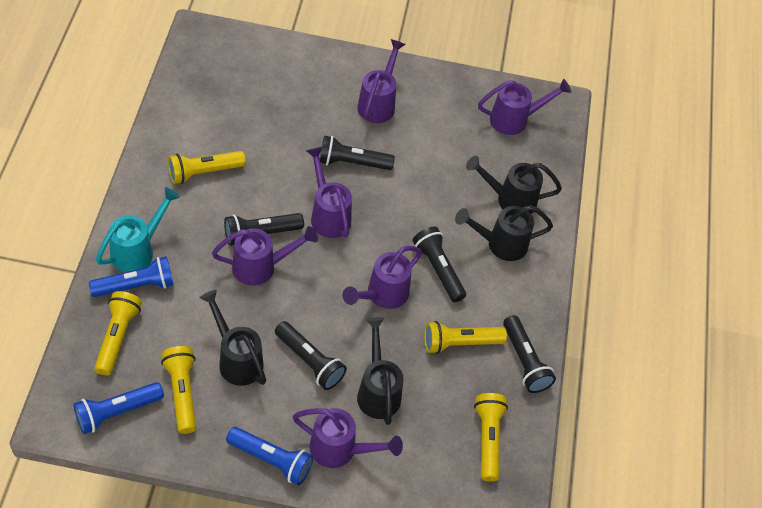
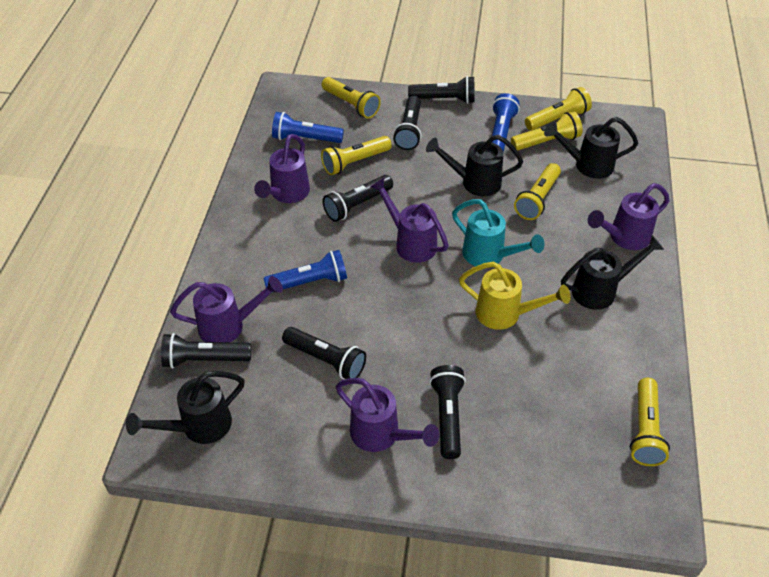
black flashlight: [224,213,304,246] [275,321,347,390] [320,136,395,170] [412,227,466,302] [503,315,556,393] = 5 -> [161,333,252,369] [282,327,366,379] [323,175,393,222] [393,96,421,150] [408,76,475,104] [429,365,466,459] = 6
purple watering can: [212,226,318,286] [292,408,403,468] [306,147,352,238] [343,246,422,309] [357,39,406,123] [478,79,571,135] = 6 -> [170,276,283,342] [254,134,310,203] [336,378,439,452] [370,178,449,263] [588,183,670,250] = 5
yellow flashlight: [94,291,142,375] [161,346,196,434] [168,151,246,184] [424,321,507,354] [474,393,508,482] = 5 -> [321,77,381,119] [321,136,392,175] [511,111,583,151] [514,163,561,220] [525,87,592,130] [630,378,670,466] = 6
yellow watering can: none = 0 -> [459,262,571,330] = 1

